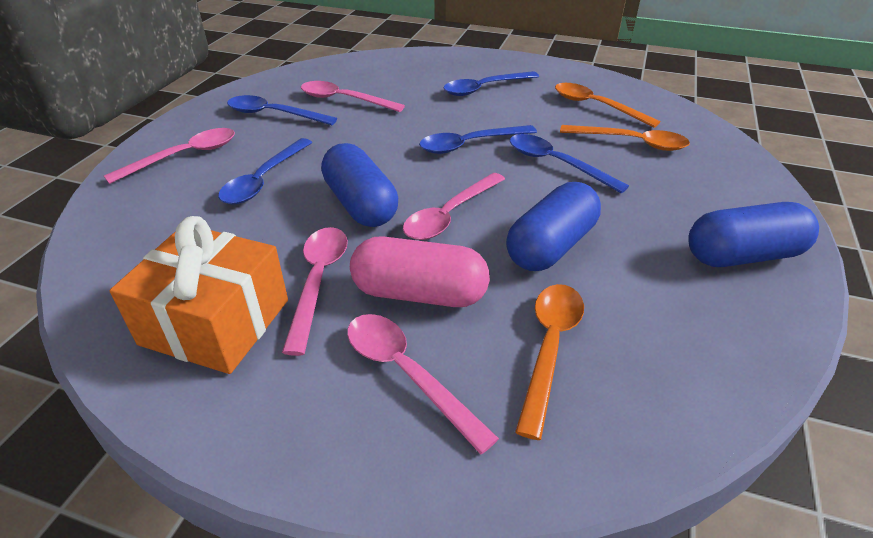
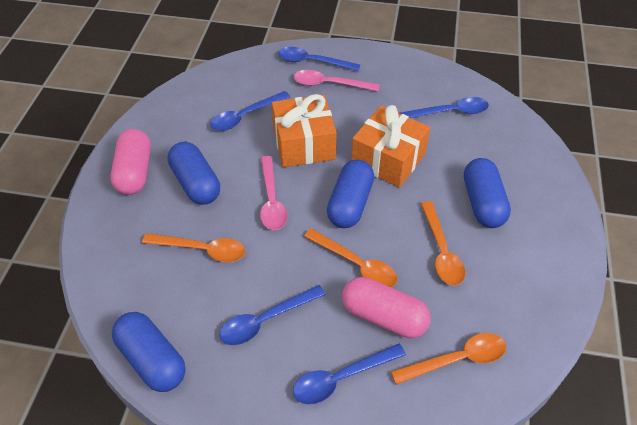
blue capsule: [321,143,398,227] [506,182,601,271] [688,202,819,267] = 3 -> [112,312,186,392] [168,142,220,205] [327,160,374,228] [464,158,511,228] = 4
orange gift: [110,216,288,374] = 1 -> [272,94,337,167] [351,105,430,188] = 2
orange spoon: [515,284,584,440] [555,83,660,128] [560,125,690,151] = 3 -> [142,233,245,262] [304,229,397,287] [391,333,506,385] [421,201,465,286] = 4
pink capsule: [350,236,490,307] = 1 -> [111,129,151,195] [342,277,431,338] = 2
pink spoon: [104,128,235,184] [282,227,348,356] [301,81,405,112] [347,314,499,455] [403,173,505,240] = 5 -> [260,156,288,230] [294,70,380,91] = 2

